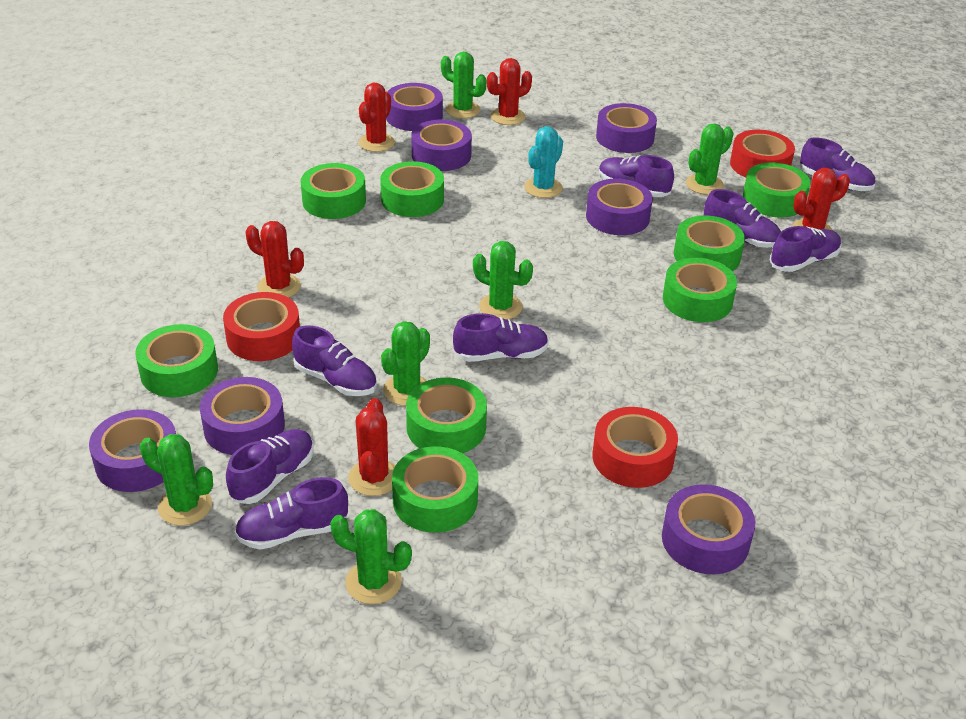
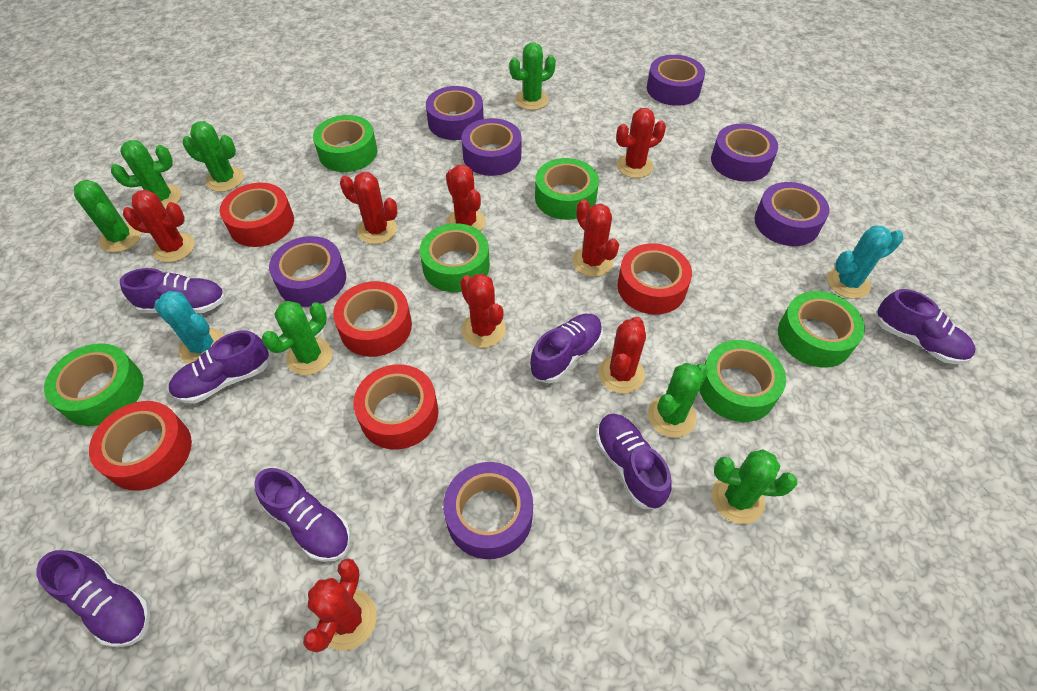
green cactus: [140,434,213,526] [330,509,412,604] [381,321,430,406] [441,52,487,118] [473,241,533,320] [686,123,734,195] = 6 -> [74,180,141,253] [111,140,181,209] [183,121,244,192] [262,301,332,375] [509,42,556,110] [648,363,708,438] [712,449,797,524] = 7
green tape: [135,324,218,397] [301,163,366,219] [380,161,444,217] [392,446,478,533] [406,378,487,453] [663,258,737,322] [674,216,745,271] [743,163,811,217] = 8 -> [44,343,144,426] [313,115,377,172] [420,223,490,292] [535,158,599,220] [699,340,786,422] [778,291,865,368] = 6
purple shoe: [226,429,314,504] [235,477,348,550] [292,325,377,396] [453,313,549,362] [599,155,674,197] [704,189,781,248] [770,226,841,272] [800,137,875,191] = 8 -> [36,550,151,648] [120,268,226,313] [169,330,270,404] [254,468,351,562] [529,314,603,383] [596,414,672,509] [876,289,975,364] = 7
red cactus: [245,221,304,298] [348,398,395,496] [358,83,395,152] [487,58,532,125] [792,168,850,230] = 5 -> [123,190,195,263] [303,558,377,653] [340,172,398,244] [446,164,486,231] [460,274,506,348] [572,199,619,277] [598,316,646,393] [616,108,666,178] = 8
red tape: [223,292,300,361] [593,407,678,488] [730,130,795,178] = 3 -> [89,401,192,491] [220,183,294,247] [333,281,412,357] [353,364,438,450] [617,243,692,315] = 5
turquoise cactus: [524,126,563,198] = 1 -> [154,291,224,364] [827,225,903,299] = 2

